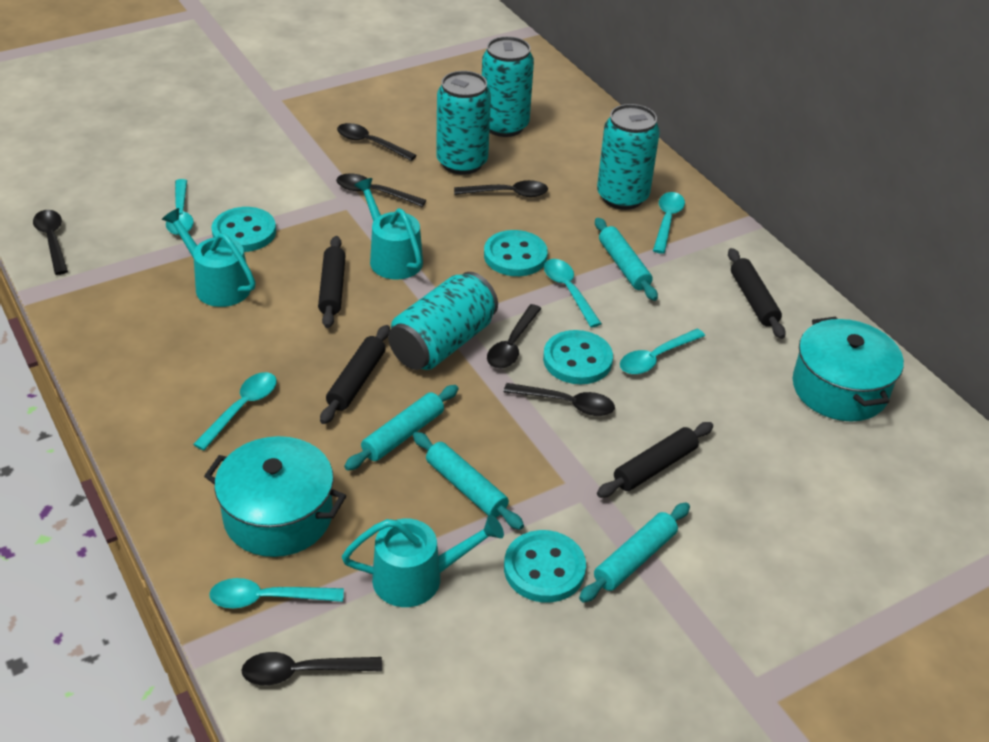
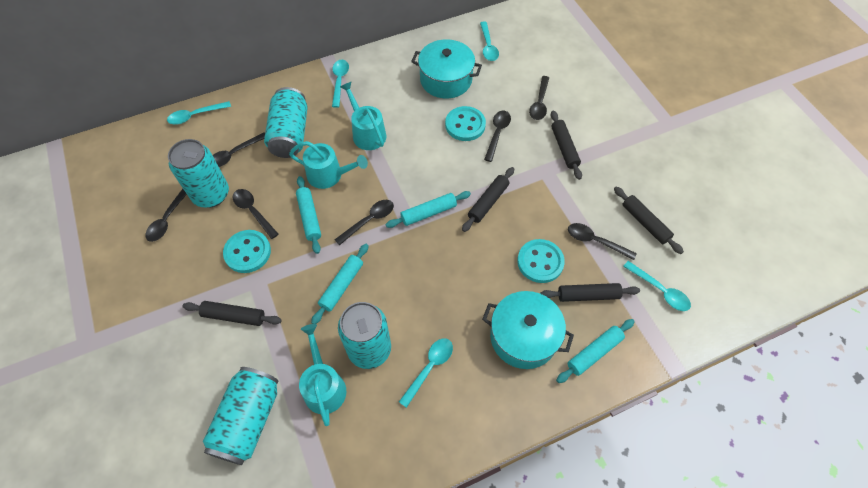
black rolling pin: [318,236,346,328] [320,325,390,424] [597,422,713,498] [728,248,786,339] = 4 -> [182,301,282,326] [462,167,514,232] [540,283,640,302] [551,110,582,180] [614,187,684,254] = 5
turquoise button: [211,207,276,252] [484,230,548,276] [504,530,586,603] [543,330,613,384] = 4 -> [223,230,271,273] [445,106,486,141] [517,239,565,283] = 3
turquoise spoon: [166,179,194,235] [193,372,277,450] [209,578,344,608] [544,259,602,328] [620,329,705,374] [653,192,685,254] = 6 -> [167,101,231,125] [332,60,349,108] [399,339,453,408] [480,21,499,61] [623,261,691,311] = 5

